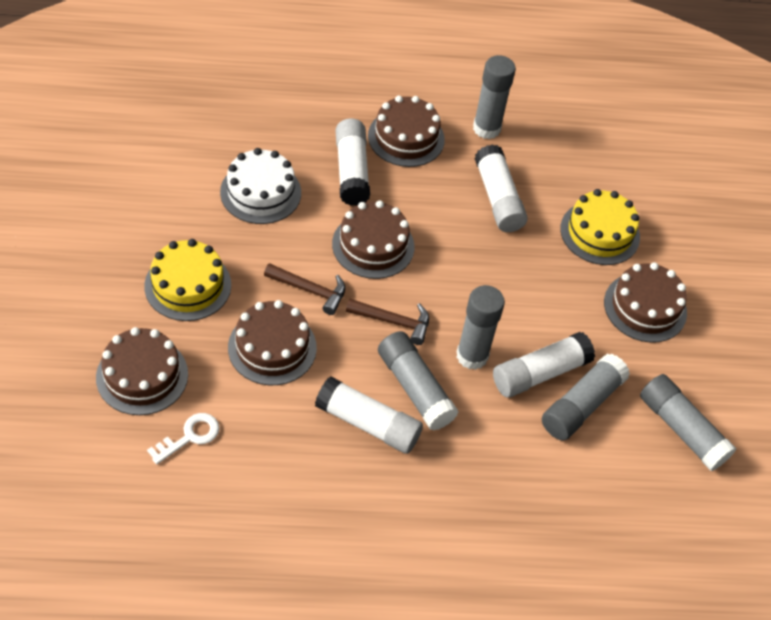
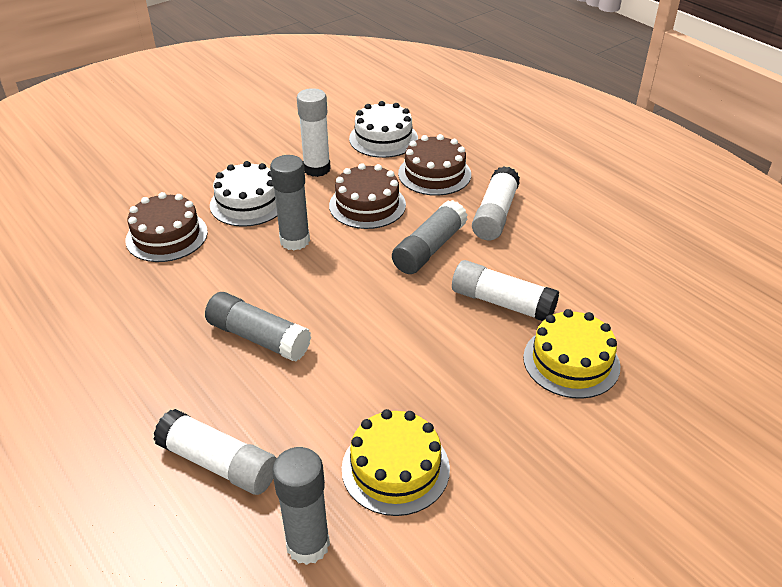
brown cake: [96,327,188,415] [228,300,317,385] [332,200,414,279] [368,96,445,167] [604,262,687,343] = 5 -> [125,192,208,262] [329,163,406,229] [398,134,471,196] = 3
brown hammer: [264,263,345,315] [346,299,429,345] = 2 -> none = 0
grey glue stick: [378,331,458,431] [456,285,505,370] [473,55,516,139] [542,353,630,441] [640,374,737,471] = 5 -> [205,292,311,362] [270,155,310,250] [272,447,330,565] [392,200,468,274] = 4
white cake: [220,148,301,224] = 1 -> [210,161,277,227] [349,101,418,158] = 2
white key: [147,413,220,464] = 1 -> none = 0

